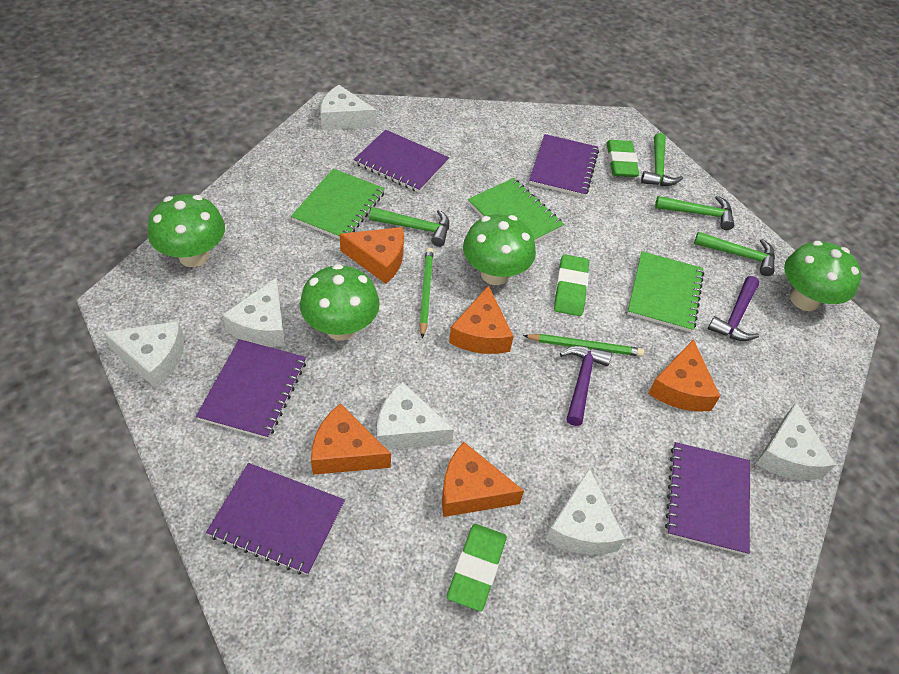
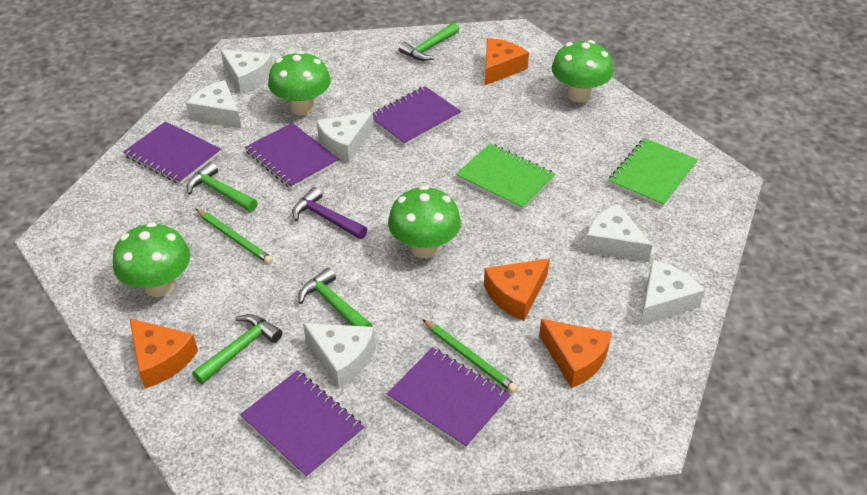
green eraser: [447,524,507,611] [554,254,589,316] [607,140,639,177] = 3 -> none = 0
green notebook: [291,169,385,239] [468,178,564,242] [627,251,704,332] = 3 -> [456,143,556,210] [608,138,698,207] = 2
orange cheese: [311,403,391,475] [340,227,404,284] [442,442,524,517] [449,285,514,354] [648,339,720,412] = 5 -> [129,318,198,388] [484,258,550,321] [485,38,529,85] [539,319,612,388] = 4
purple hammer: [560,346,612,426] [708,276,759,341] = 2 -> [292,187,367,239] = 1

